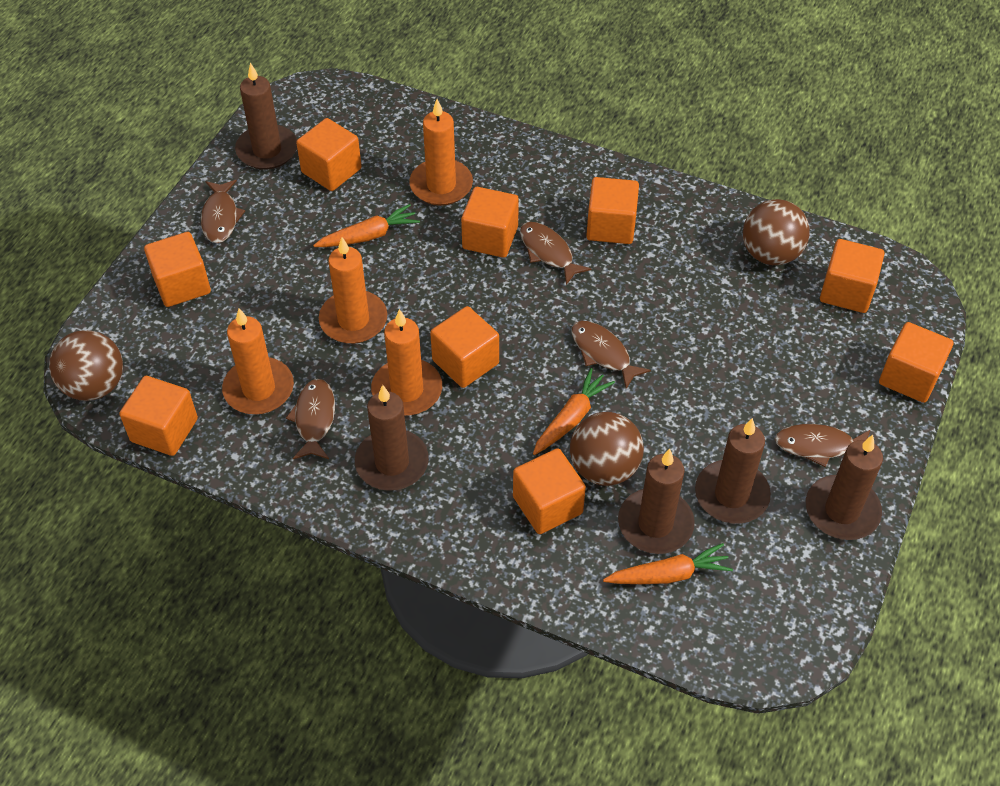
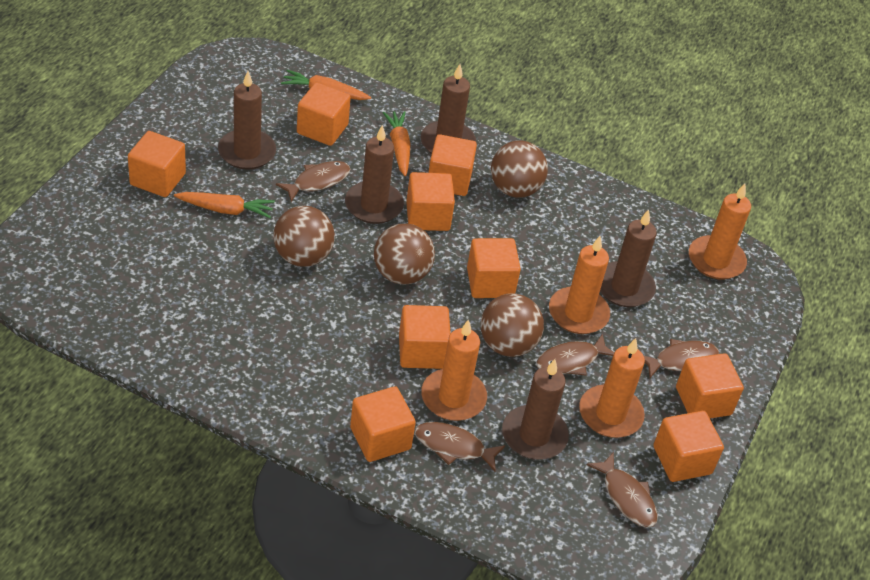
brown ball: [49,330,123,401] [570,412,644,486] [743,199,810,265] = 3 -> [273,206,335,267] [374,223,435,285] [481,293,544,357] [491,141,548,198] = 4

